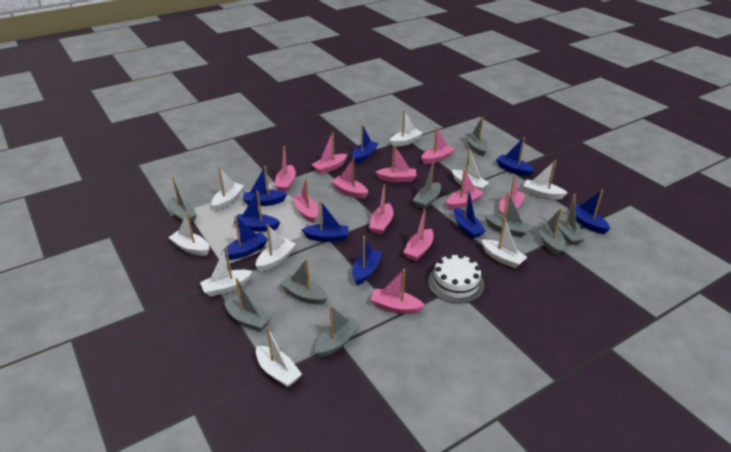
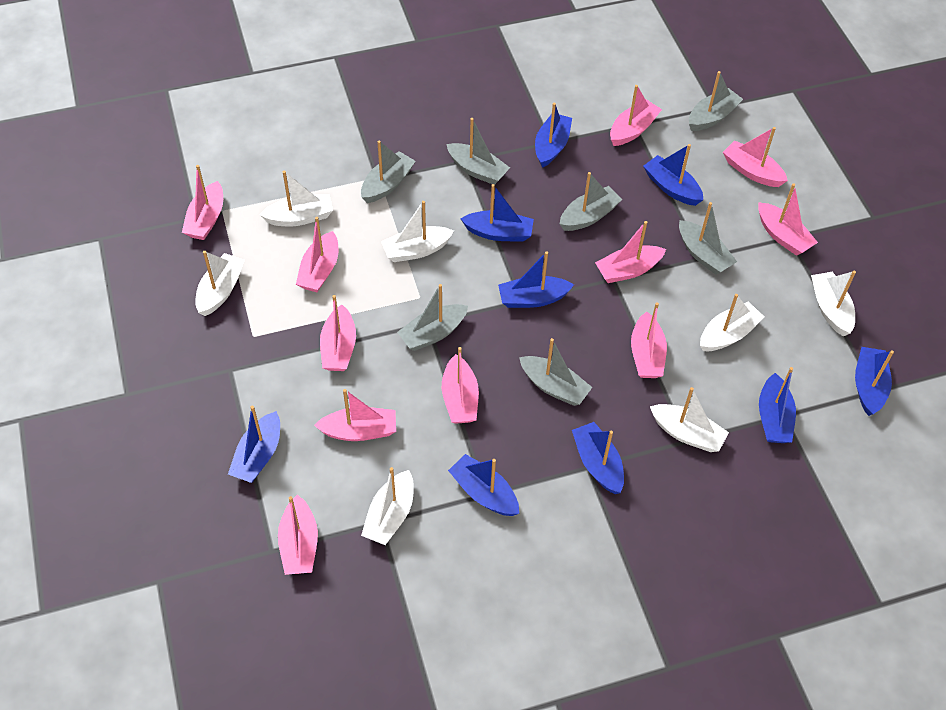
grey boat: [169,176,197,223] [225,278,272,331] [280,258,328,305] [315,306,361,357] [413,162,441,209] [465,117,488,156] [485,192,531,238] [537,208,565,256] [558,194,585,245] = 9 -> [361,140,416,203] [397,284,468,351] [446,118,510,185] [519,338,593,406] [560,172,623,231] [679,202,737,275] [689,71,743,131] = 7
white boat: [168,212,209,256] [200,247,252,297] [211,167,244,211] [256,224,296,271] [256,328,302,388] [390,110,423,147] [452,148,489,191] [482,218,527,268] [524,160,567,200] = 9 -> [195,251,245,316] [260,171,333,226] [361,467,414,545] [381,201,454,262] [650,387,729,452] [700,294,764,351] [811,271,856,336] = 7
white cake: [428,254,484,304] = 1 -> none = 0

